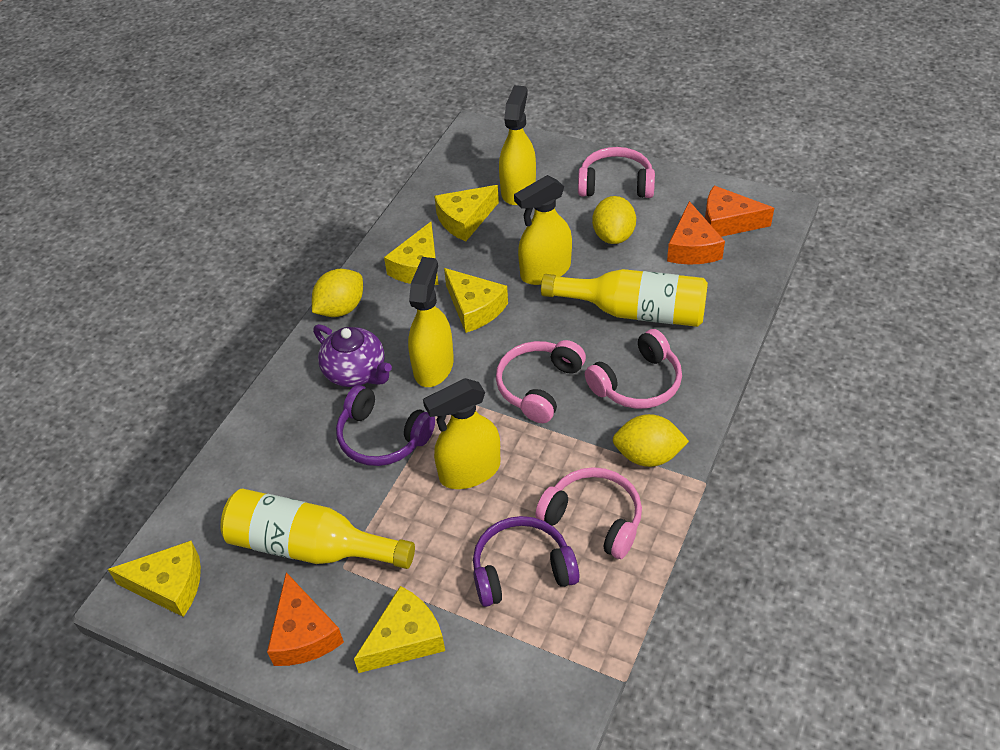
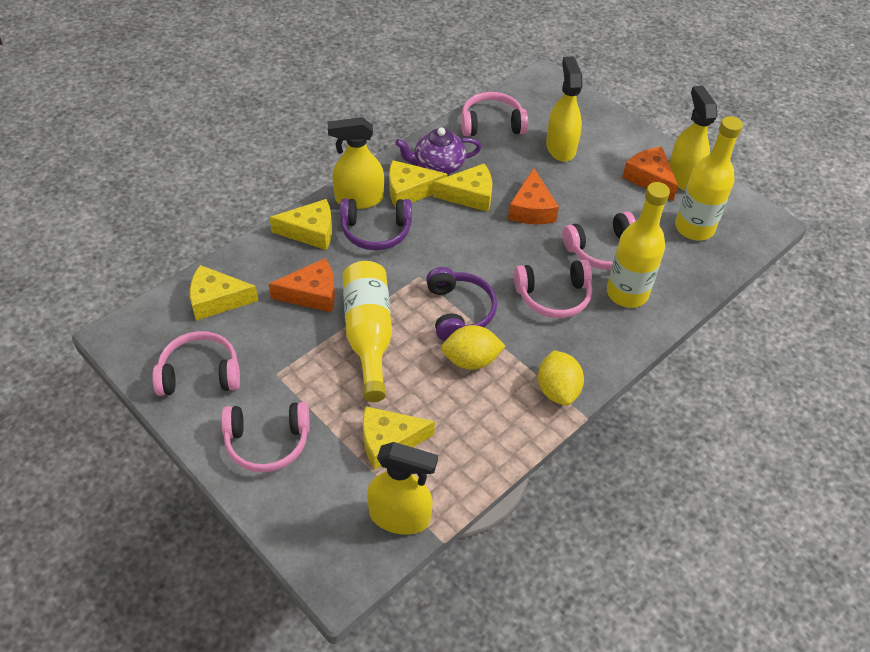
pink headphones: [496,340,586,423] [535,467,642,559] [578,147,655,198] [585,329,682,409] = 4 -> [152,331,240,396] [221,402,310,472] [461,92,528,136] [514,259,592,318] [562,211,636,270] = 5
yellow bottle: [220,488,415,569] [541,269,708,327] = 2 -> [342,261,392,402] [607,182,670,308] [675,116,743,240] = 3
yellow lemon: [312,269,363,317] [592,196,636,244] [612,414,689,467] = 3 -> [441,325,505,370] [538,350,584,406] = 2

